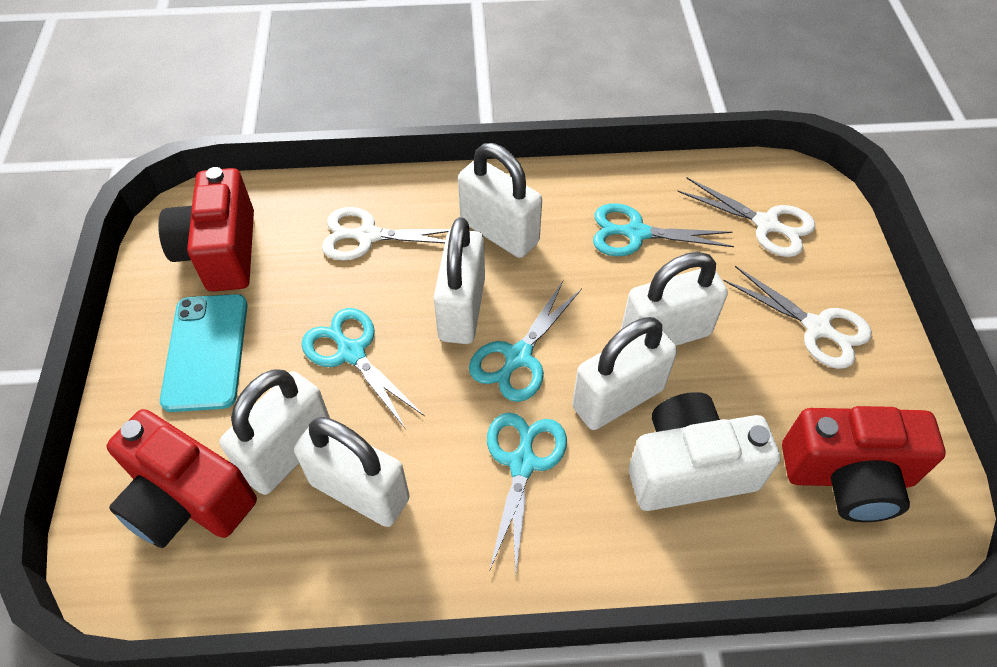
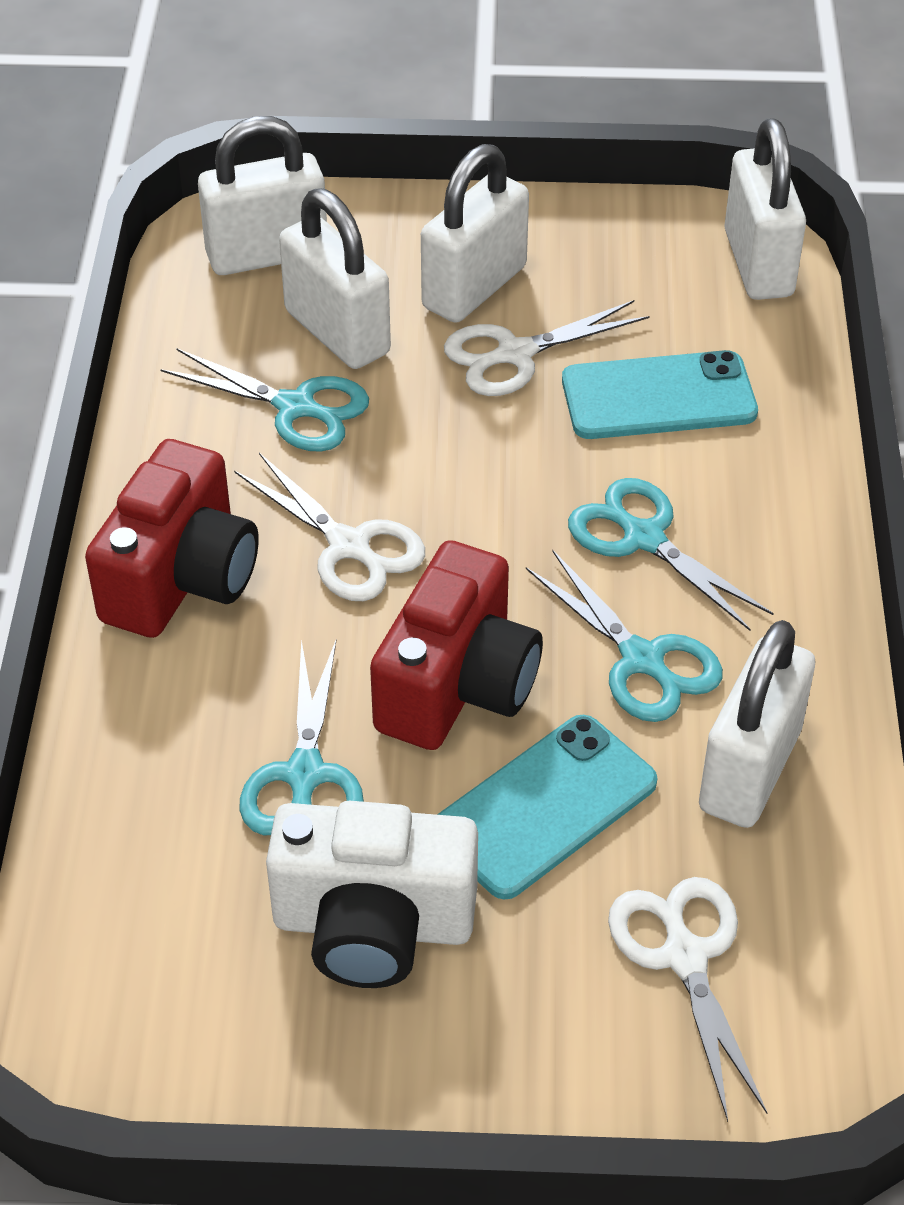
red camera: [107,409,257,548] [158,167,254,292] [782,406,945,522] = 3 -> [85,439,259,638] [370,540,543,750] = 2
turquoise phone: [160,294,248,412] = 1 -> [437,715,657,900] [562,350,758,439] = 2
white padlock: [219,369,330,495] [294,417,410,527] [434,217,485,344] [458,143,542,258] [572,317,677,430] [621,252,728,346] = 6 -> [198,116,327,275] [279,188,391,369] [421,144,529,323] [699,620,815,828] [724,118,806,300] = 5

